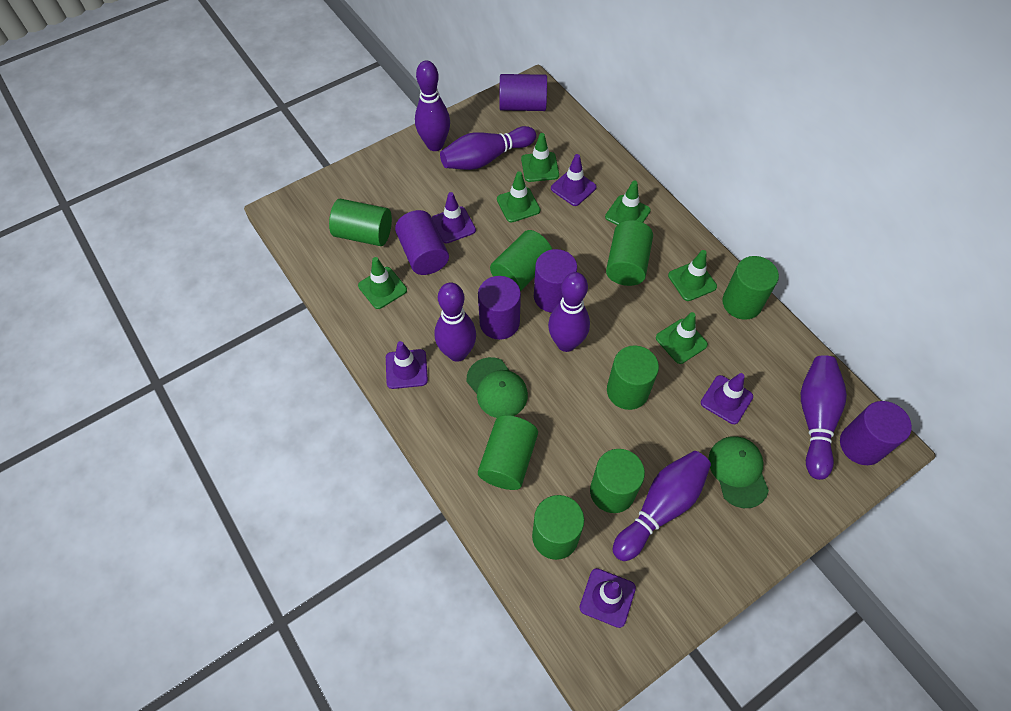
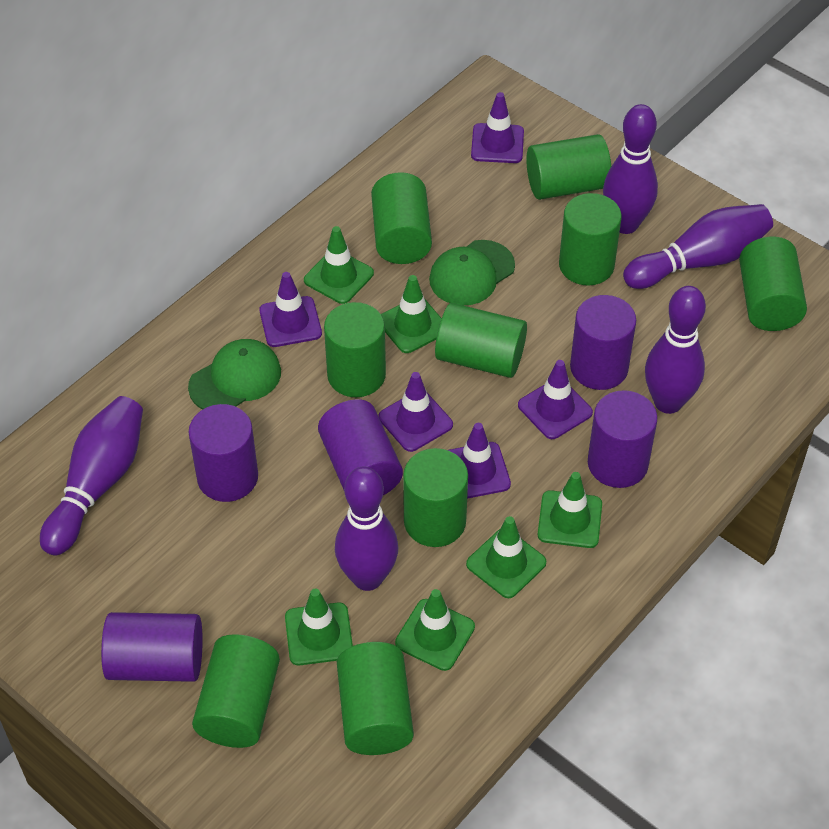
green cylinder: [329,199,392,246] [478,415,538,490] [490,230,552,291] [532,495,584,560] [590,449,645,513] [606,220,653,286] [607,345,659,410] [722,256,779,320] = 8 -> [192,634,280,748] [324,302,386,397] [337,642,414,755] [371,172,432,264] [403,448,468,547] [435,303,527,378] [526,134,611,200] [559,193,622,286] [739,237,807,331] = 9
purple bowling pin: [415,61,450,151] [435,282,476,362] [440,126,536,170] [548,272,590,352] [613,451,711,561] [801,355,847,480] = 6 -> [40,396,143,556] [335,466,398,591] [603,104,658,234] [623,204,773,289] [645,286,706,414] = 5

